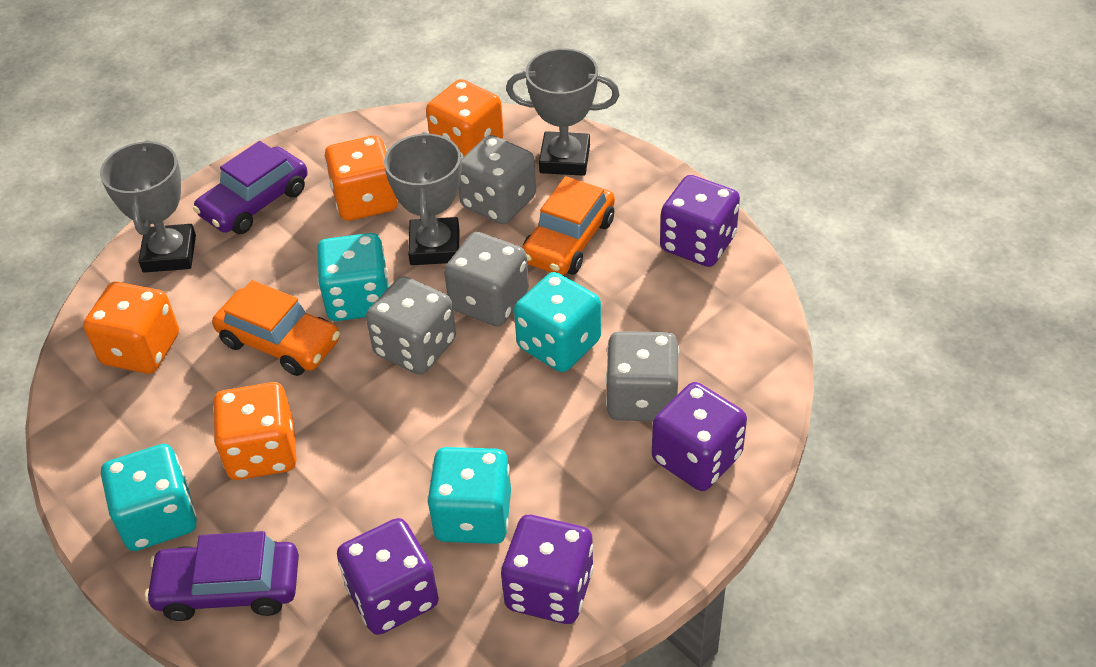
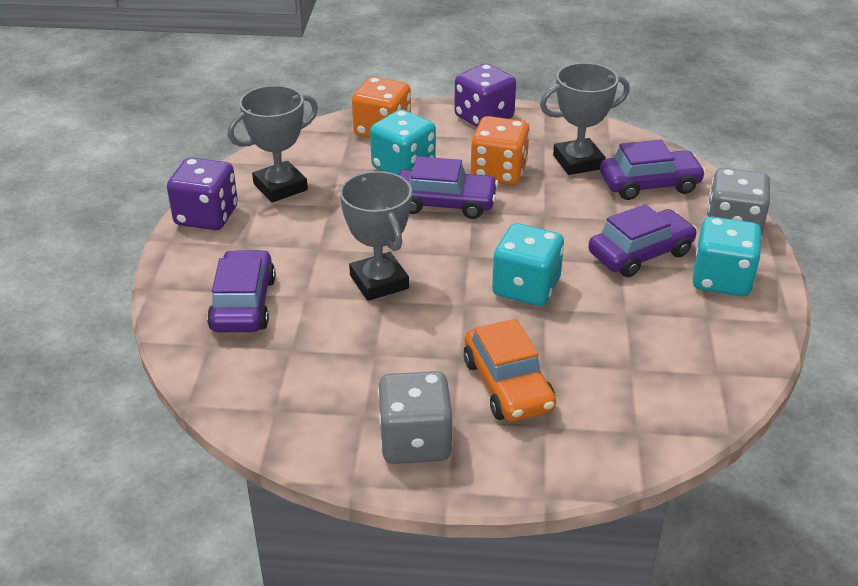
grey dice: [366,276,456,375] [444,232,529,326] [459,135,536,224] [606,331,679,421] = 4 -> [378,371,453,464] [707,168,770,236] = 2
orange car: [212,280,340,376] [522,176,615,275] = 2 -> [464,319,556,422] = 1
orange dice: [83,282,179,374] [213,382,297,480] [325,135,398,221] [426,79,504,159] = 4 -> [352,77,411,138] [471,116,530,185] = 2
purple car: [145,531,299,621] [193,141,308,234] = 2 -> [207,250,276,332] [399,156,498,219] [588,204,697,277] [600,140,706,200] = 4
purple dice: [337,518,439,635] [501,515,594,624] [652,382,747,491] [660,175,740,267] = 4 -> [167,157,238,230] [454,64,516,127] = 2
turquoise dice: [101,444,197,551] [317,233,389,321] [427,447,511,544] [514,272,601,372] = 4 -> [370,109,436,175] [492,223,564,306] [693,217,762,296] = 3

